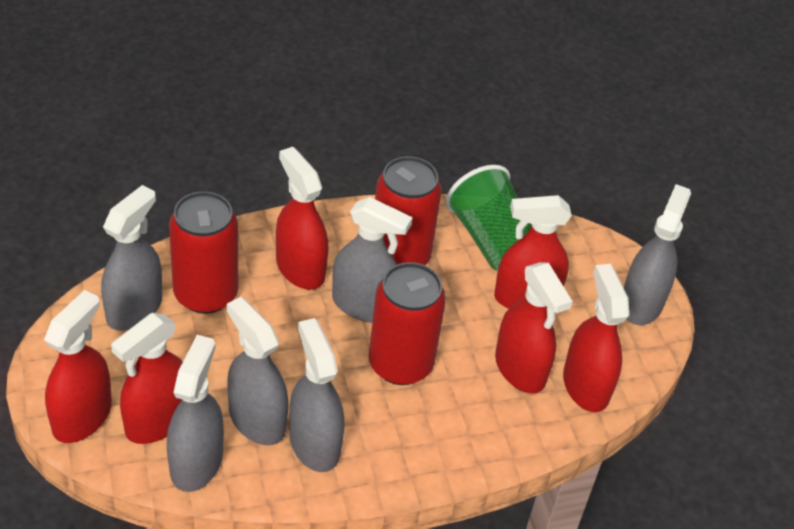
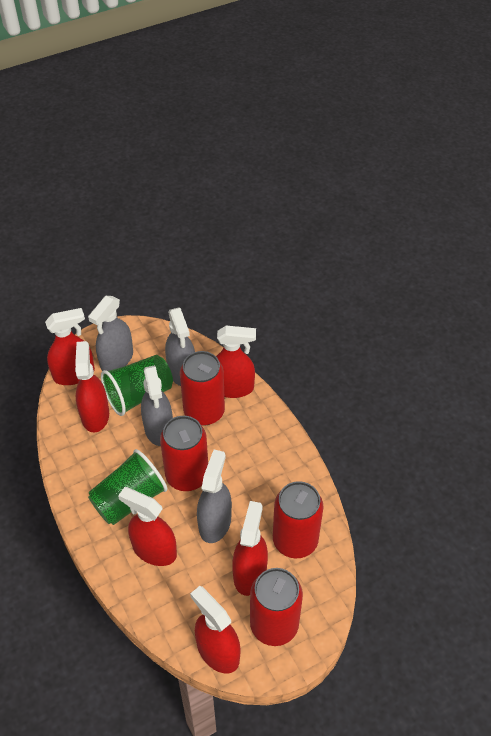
green cup: [446,165,532,271] = 1 -> [88,449,167,525] [101,355,173,416] = 2
grey spray bottle: [101,185,162,331] [167,335,224,492] [227,297,288,445] [289,318,344,472] [332,197,413,322] [624,184,691,325] = 6 -> [88,296,133,371] [141,365,173,446] [165,307,195,386] [197,450,232,543] = 4
red can: [169,191,238,314] [369,262,446,385] [375,156,442,265] = 3 -> [160,416,208,491] [180,351,225,425] [250,568,303,646] [273,481,324,558] = 4

